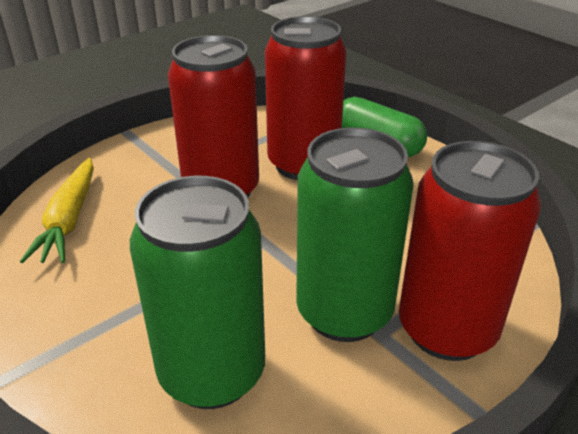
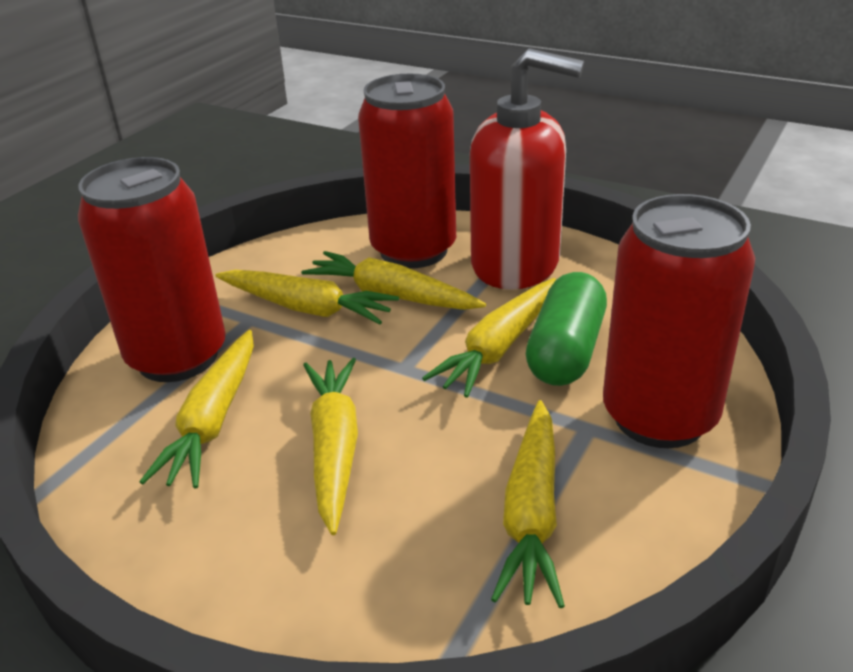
green can: [130,176,265,409] [296,127,414,342] = 2 -> none = 0
red soap dispenser: none = 0 -> [470,48,584,290] = 1
yellow carrot: [20,158,94,263] = 1 -> [140,330,254,488] [216,270,399,324] [301,251,486,310] [303,358,358,535] [422,278,556,398] [491,400,565,608] = 6

